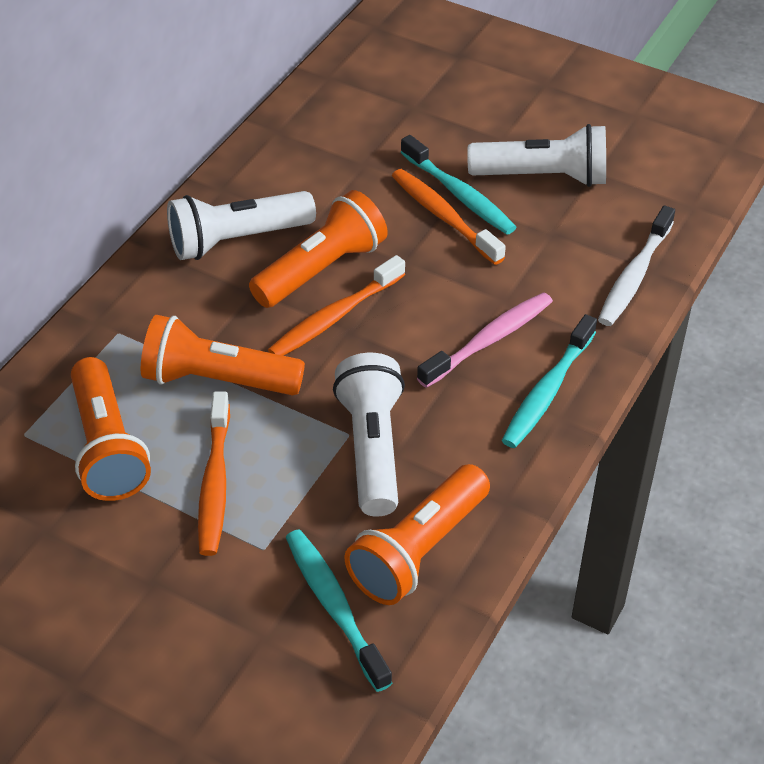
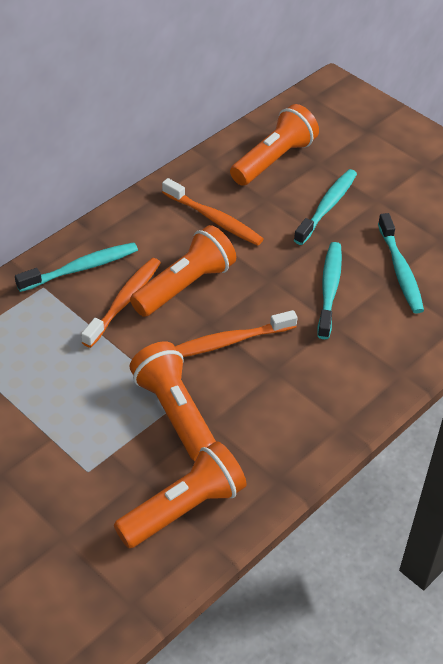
pink toothbrush: [417,292,553,388] = 1 -> none = 0
turquoise toothbrush: [286,529,392,692] [400,135,516,235] [502,314,597,448] = 3 -> [15,242,138,292] [294,169,357,245] [317,242,342,339] [378,213,424,314] = 4
white flashlight: [167,191,316,260] [333,353,405,517] [467,124,606,187] = 3 -> none = 0
white toothbrush: [598,205,675,326] = 1 -> none = 0

